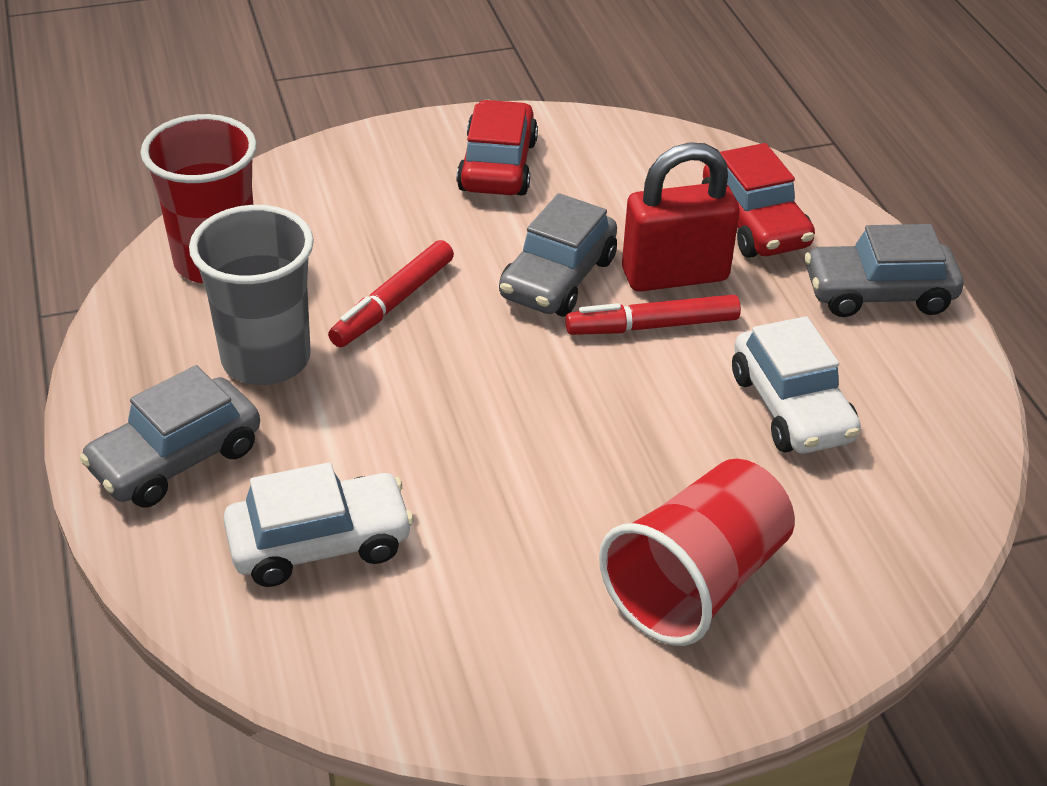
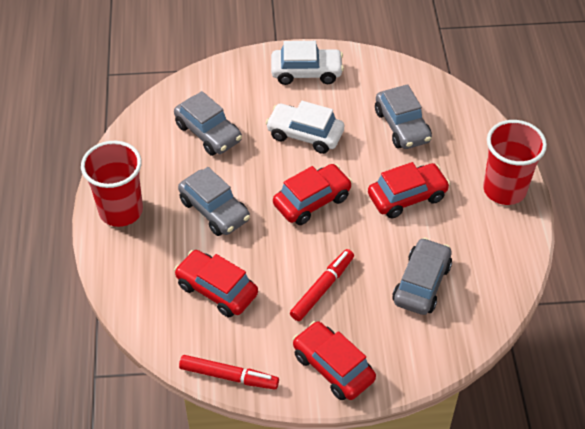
grey car: [79,365,260,508] [499,193,617,317] [805,224,963,317] = 3 -> [174,91,242,156] [178,167,250,236] [375,84,432,149] [392,237,452,315] = 4
grey cup: [189,205,314,385] = 1 -> none = 0
red car: [457,100,538,195] [702,143,815,258] = 2 -> [174,250,258,317] [273,164,352,225] [293,321,376,400] [368,162,450,218] = 4
red padlock: [622,142,740,292] = 1 -> none = 0

